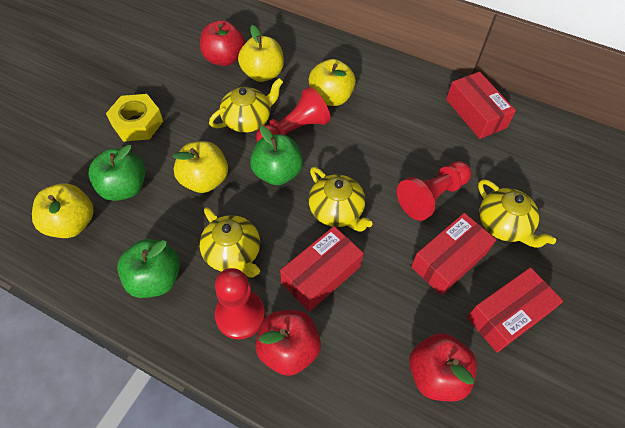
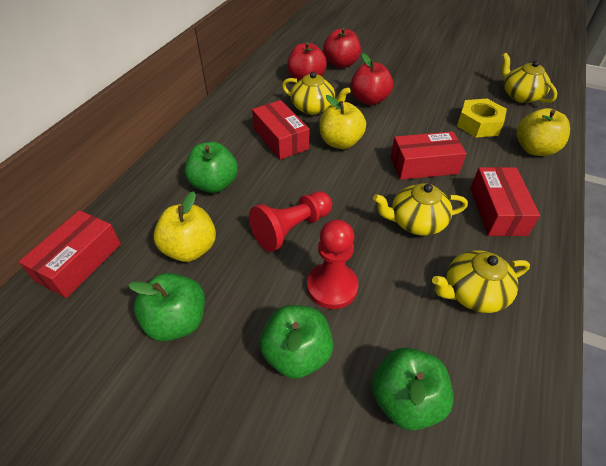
green apple: [88,145,145,201] [117,239,180,298] [250,126,303,185] = 3 -> [128,273,205,341] [185,142,238,193] [260,305,333,379] [372,348,454,431] = 4
red pawn: [215,268,265,339] [256,87,331,142] [397,161,471,221] = 3 -> [249,191,332,252] [307,219,358,309] = 2
yellow apple: [32,183,94,238] [172,141,228,193] [238,25,284,82] [309,59,356,106] = 4 -> [153,191,216,262] [319,95,366,149] [517,108,570,156] = 3

